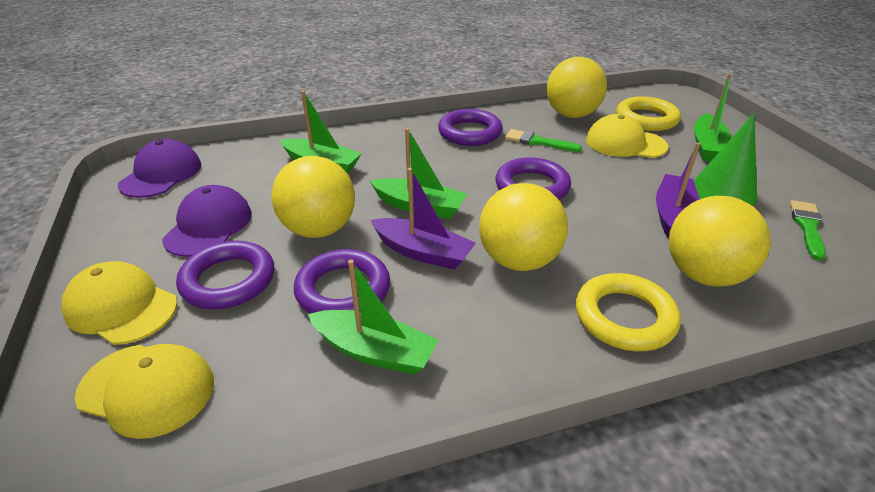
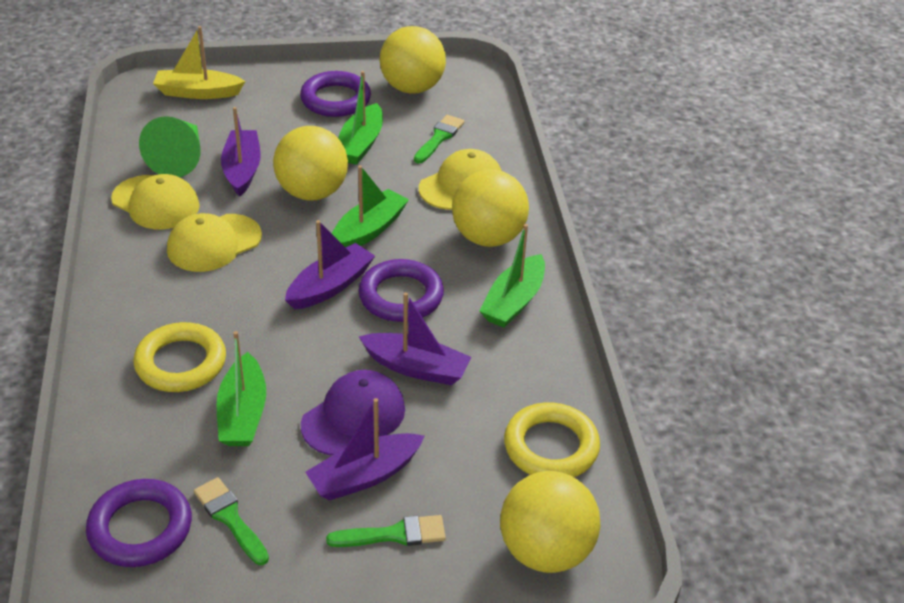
green brush: [505,129,582,152] [790,200,826,261] = 2 -> [194,477,269,565] [326,515,446,547] [414,115,465,163] = 3
purple boat: [370,168,476,270] [656,142,700,238] = 2 -> [221,107,261,197] [285,220,375,310] [305,398,424,501] [359,292,472,385] = 4
purple cap: [118,139,201,198] [162,185,252,257] = 2 -> [301,370,405,456] = 1
purple ring: [176,241,274,309] [294,249,390,314] [438,109,503,146] [496,157,571,200] = 4 -> [86,479,192,567] [300,71,371,117] [358,259,444,322] = 3
yellow boat: none = 0 -> [153,26,245,99] = 1

